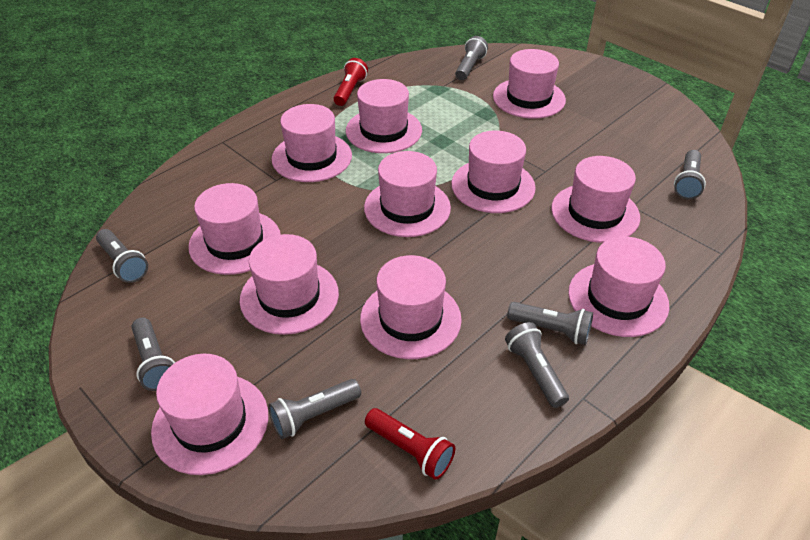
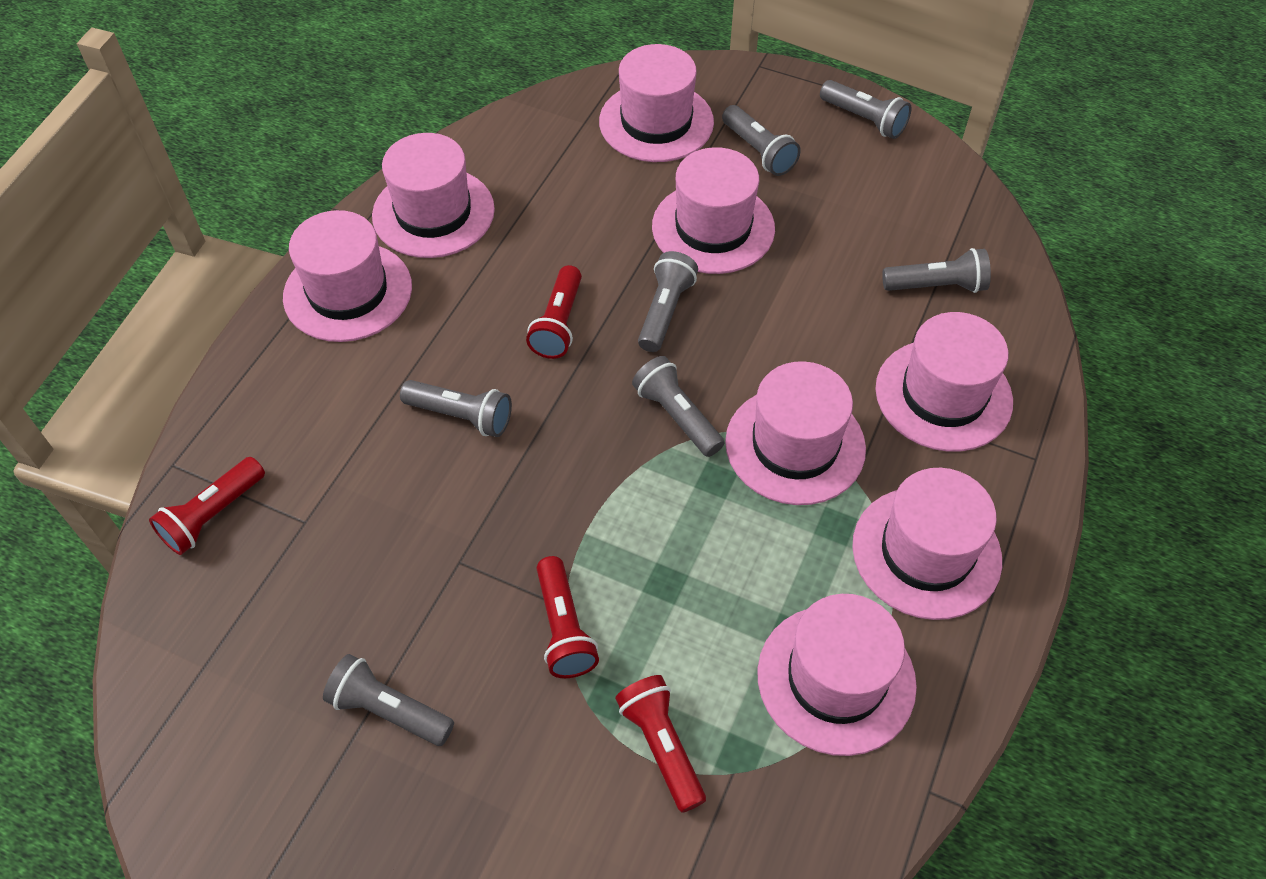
pink hat: [151,354,268,475] [188,183,281,275] [240,234,339,335] [272,104,352,182] [346,79,422,153] [360,255,462,359] [364,151,451,237] [451,130,536,213] [493,49,566,119] [551,156,640,243] [568,236,669,337] = 11 -> [283,210,412,342] [372,133,495,258] [599,44,714,162] [652,147,775,274] [725,361,866,505] [757,594,917,756] [852,468,1002,620] [876,312,1013,452] = 8
red flashlight: [334,58,368,106] [365,408,455,480] = 2 -> [149,457,265,555] [526,265,582,359] [537,556,599,678] [615,675,706,813] = 4

